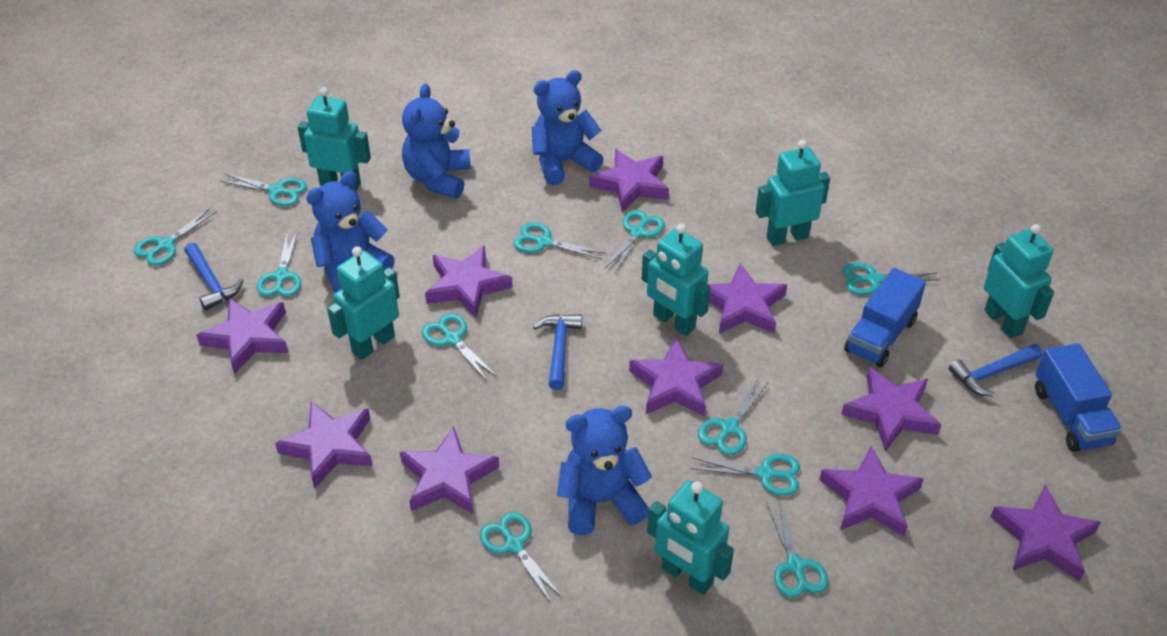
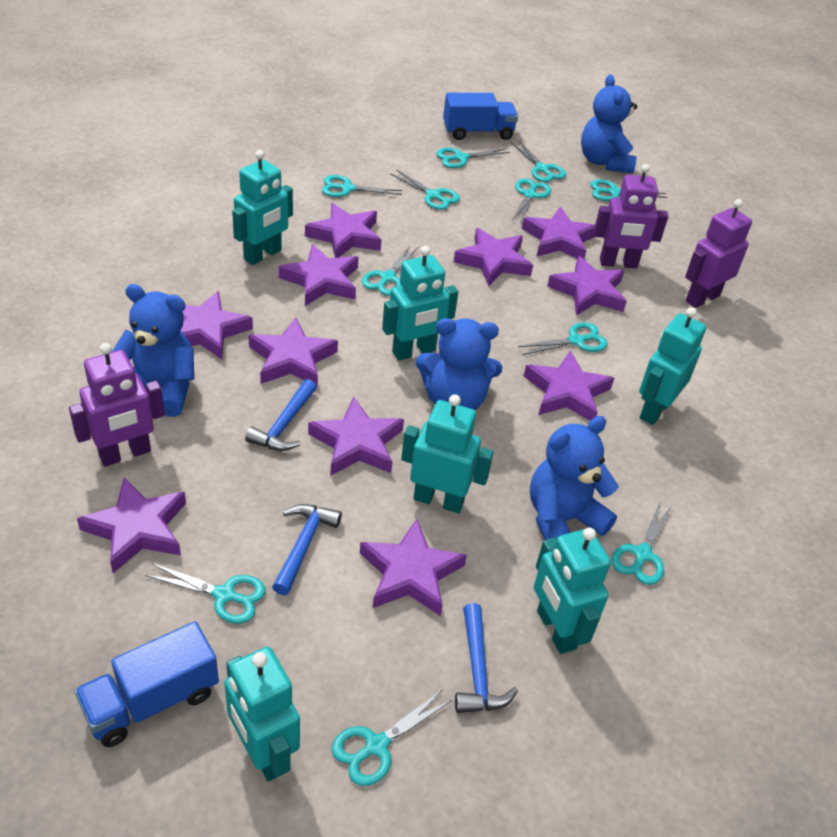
purple robot: none = 0 -> [69,343,165,466] [593,164,668,268] [685,199,752,308] = 3
purple star: [197,298,289,374] [275,401,373,489] [400,426,499,515] [425,246,513,318] [589,149,669,212] [629,337,723,417] [707,263,787,334] [819,446,923,536] [841,367,941,452] [990,485,1101,581] = 10 -> [77,478,186,573] [181,291,253,360] [248,318,338,387] [279,244,358,306] [305,203,381,258] [308,396,404,476] [360,519,467,616] [454,228,533,287] [522,207,595,259] [524,350,614,421] [547,256,627,316] = 11

